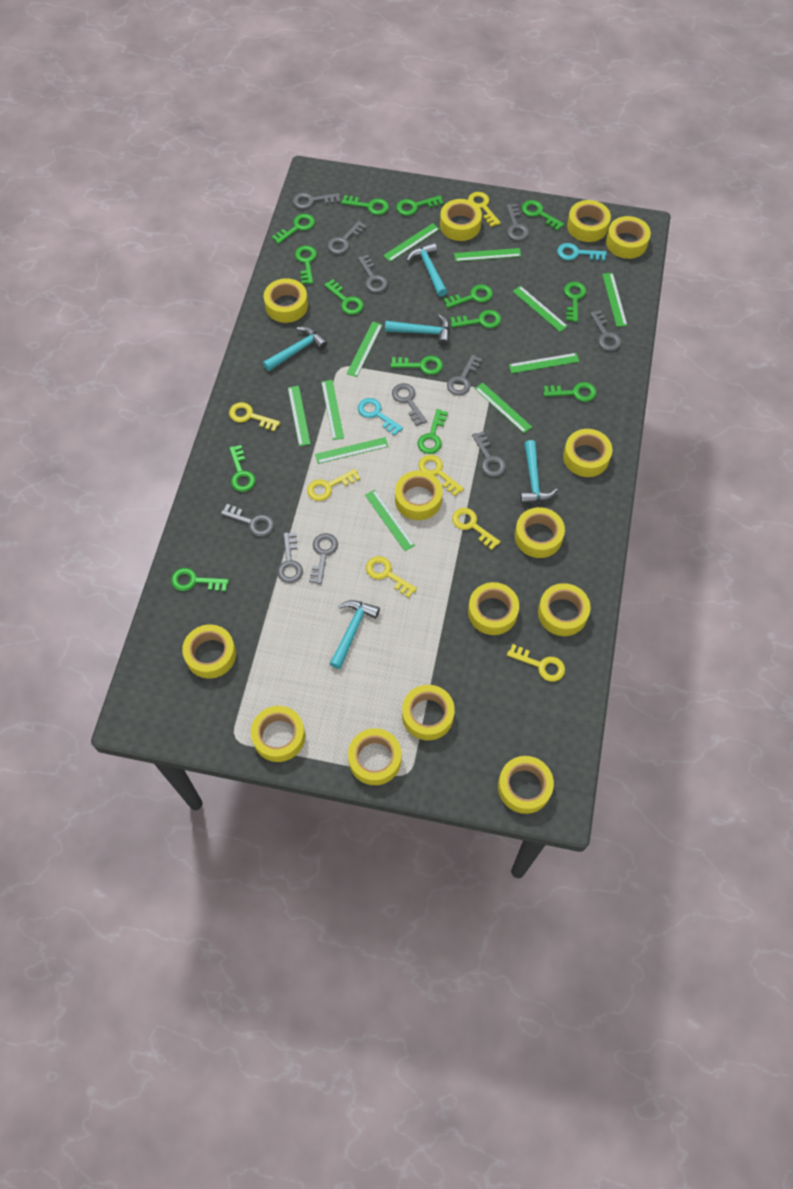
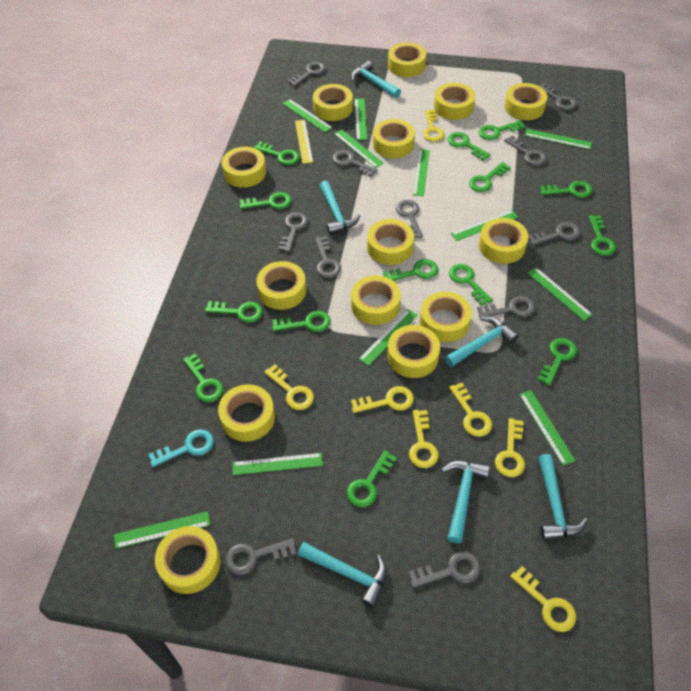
turquoise hammer: [263,326,327,371] [330,600,380,669] [385,314,450,346] [406,242,447,297] [520,440,558,504] = 5 -> [298,542,387,608] [319,181,360,234] [351,61,401,98] [441,461,490,543] [445,316,518,367] [538,454,588,540] = 6
turquoise key: [358,398,403,436] [557,243,607,261] = 2 -> [149,429,214,467] = 1
yellow ruler: none = 0 -> [295,120,313,164] = 1

